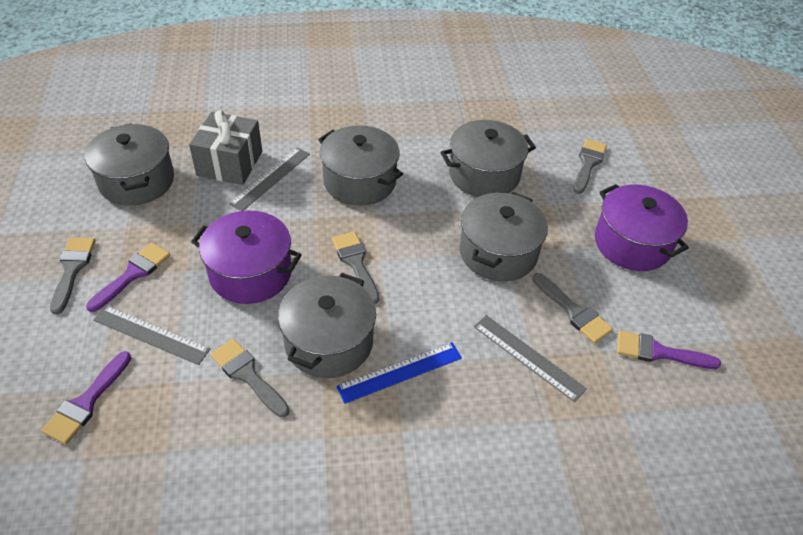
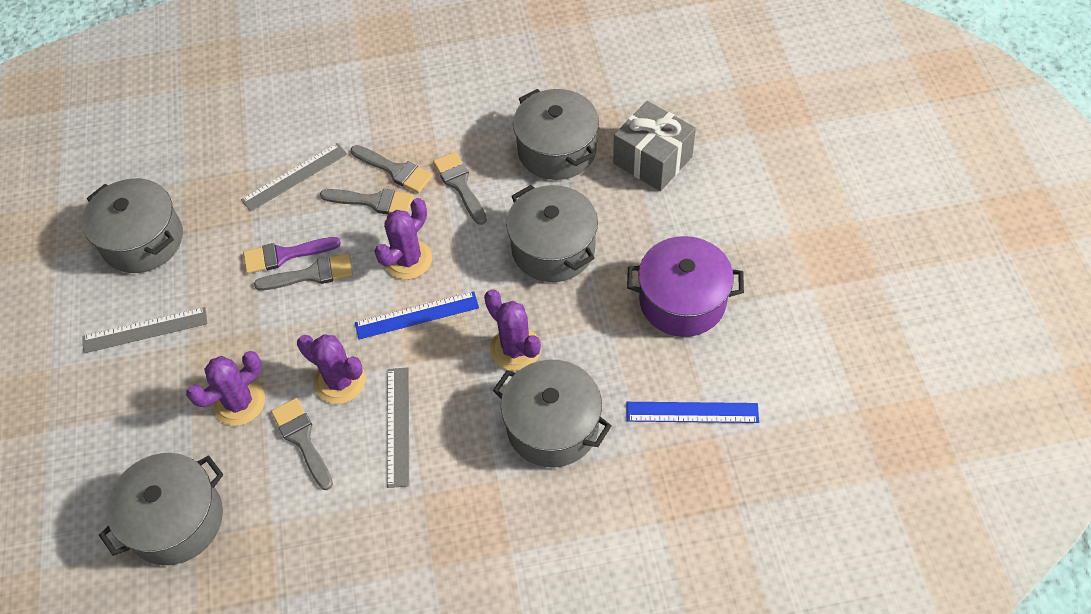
blue ruler: [336,342,462,404] = 1 -> [355,291,479,340] [626,402,759,423] = 2
purple brush: [41,351,131,444] [86,243,170,312] [617,330,721,369] = 3 -> [243,237,341,274] = 1
purple cactus: none = 0 -> [186,351,265,426] [297,334,366,404] [374,198,432,280] [484,289,541,371] = 4
purple pot: [191,211,302,304] [595,184,689,271] = 2 -> [627,236,744,337] = 1

